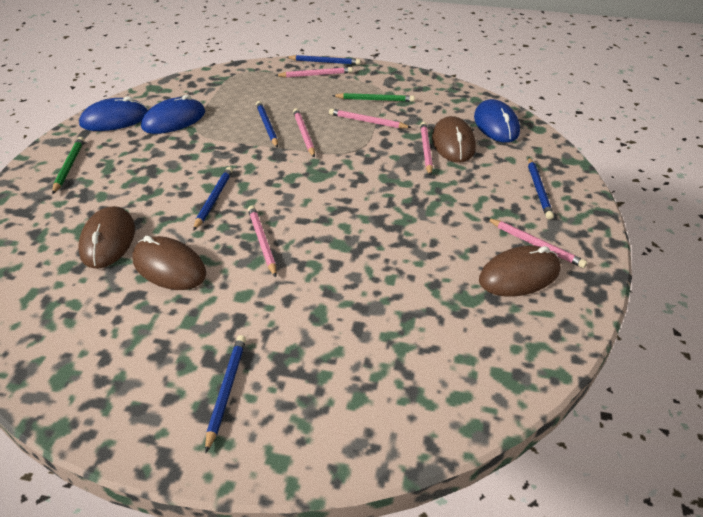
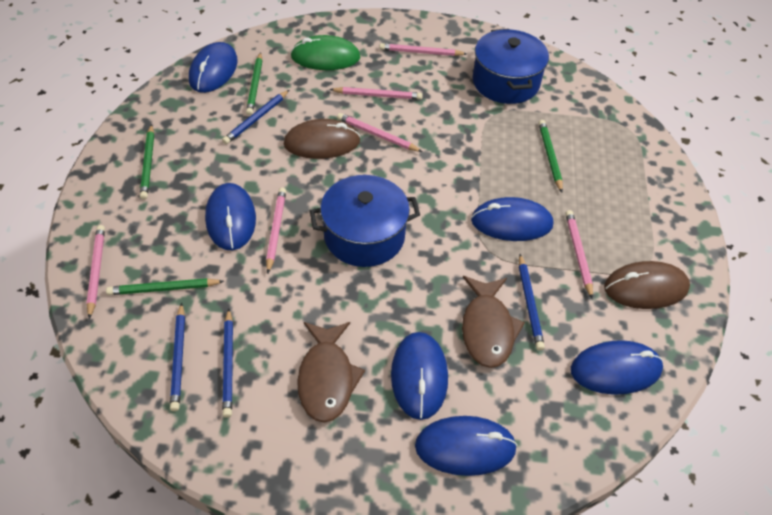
blue mouse: [79,96,149,131] [141,95,205,134] [474,99,520,143] = 3 -> [189,42,238,93] [205,183,256,250] [391,332,448,420] [415,416,517,476] [471,197,553,241] [571,340,663,395] = 6
blue pencil: [193,167,233,231] [205,335,246,453] [256,101,278,148] [286,55,361,65] [528,158,554,220] = 5 -> [170,303,185,411] [222,90,289,144] [222,309,233,418] [519,254,545,351] = 4
blue pot: none = 0 -> [310,175,420,267] [472,29,549,104] = 2
brown fish: none = 0 -> [297,322,365,422] [462,276,525,368] = 2
brown mouse: [78,206,135,269] [132,236,206,290] [432,116,476,163] [479,246,560,296] = 4 -> [284,119,361,159] [604,261,690,309] = 2
green mouse: none = 0 -> [290,35,360,70] = 1
green pencil: [52,137,84,194] [332,93,415,102] = 2 -> [106,278,224,295] [140,124,154,200] [246,52,263,116] [539,120,563,193] = 4

